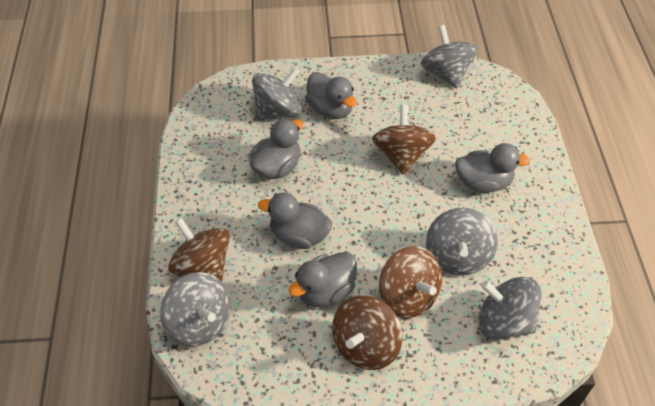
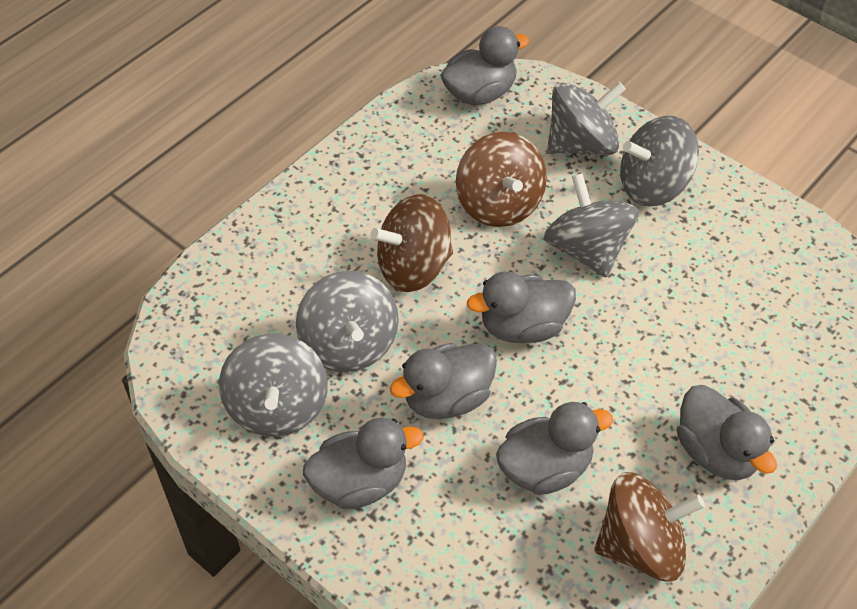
brown spinning top: [168,218,230,281] [332,295,403,370] [372,105,436,175] [379,246,442,318] = 4 -> [370,194,453,292] [456,132,547,227] [594,472,705,582] = 3
grey duck: [249,119,303,179] [258,192,332,249] [288,252,357,307] [305,72,357,119] [455,143,530,193] = 5 -> [303,418,424,509] [390,343,497,419] [440,26,529,105] [467,271,576,343] [496,402,613,495] [677,385,777,480] = 6

